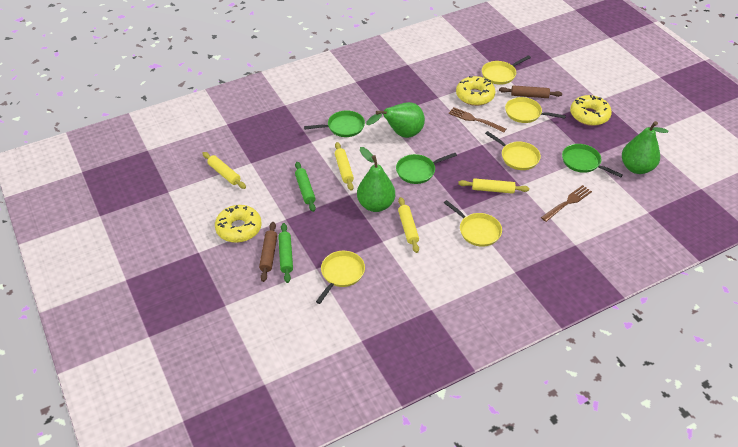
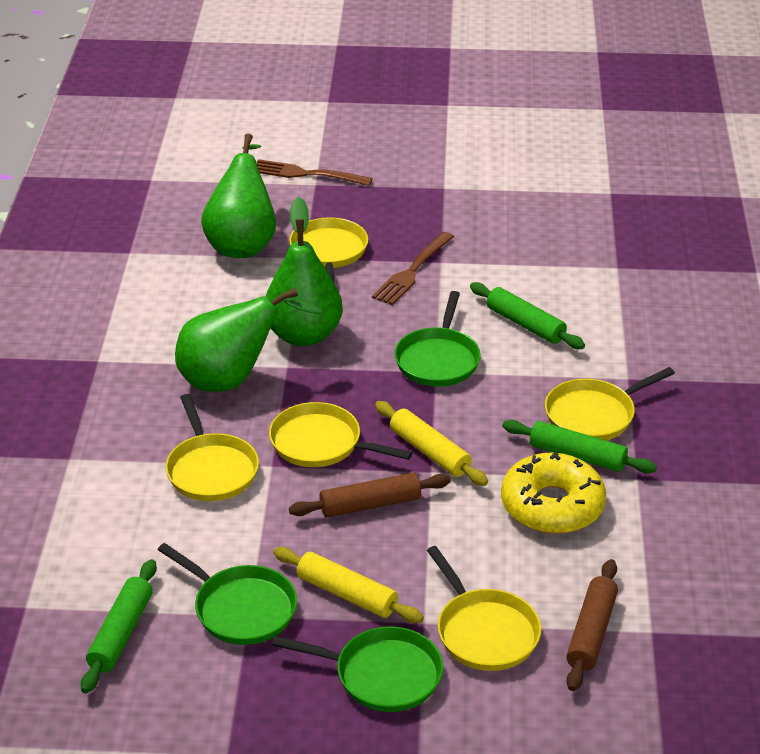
green rolling pin: [278,223,293,283] [295,162,316,212] = 2 -> [80,559,157,693] [470,282,585,349] [502,420,657,473] = 3
yellow donut: [215,205,262,243] [456,76,496,106] [570,95,612,126] = 3 -> [501,452,606,534] = 1
yellow rolling pin: [202,152,246,189] [335,142,354,191] [398,197,419,253] [458,178,529,194] = 4 -> [273,547,424,623] [375,401,488,486] = 2

